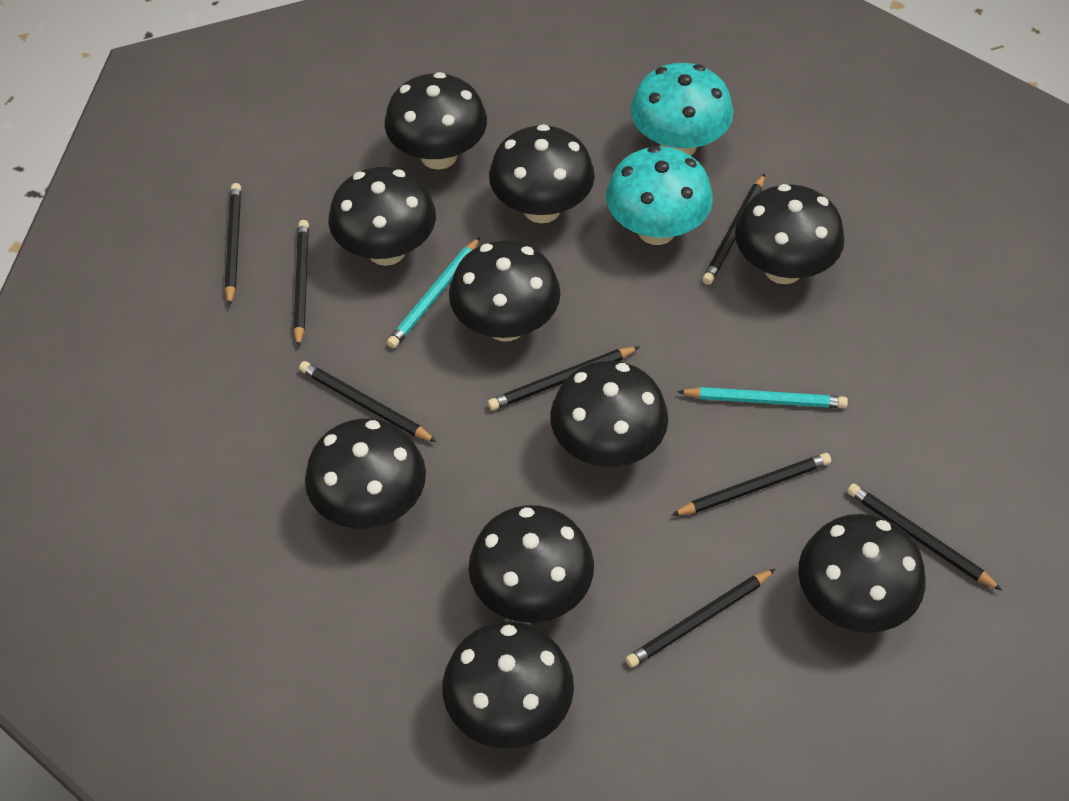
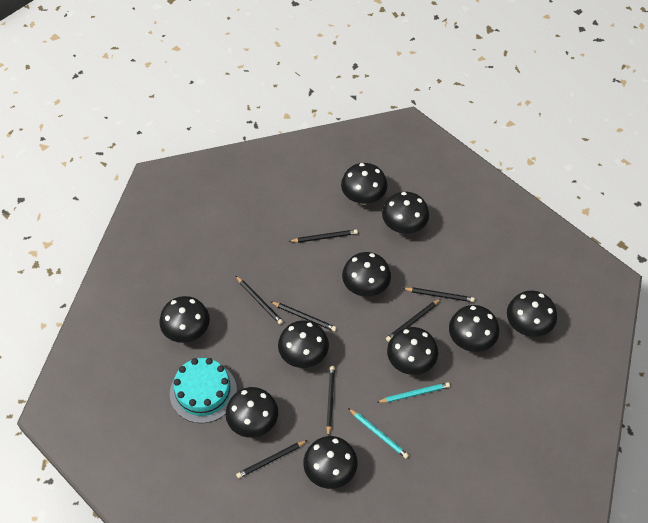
black pencil: [225,183,241,307] [294,220,309,348] [299,361,437,442] [488,346,640,410] [625,569,775,668] [672,453,831,515] [702,174,765,285] [847,483,1002,590] = 8 -> [236,276,283,325] [236,440,308,478] [270,301,337,331] [288,229,358,243] [326,366,335,436] [386,299,441,342] [403,287,475,302] = 7
turquoise cake: none = 0 -> [170,358,237,423] = 1
turquoise mushroom: [606,146,713,245] [631,63,733,156] = 2 -> none = 0

